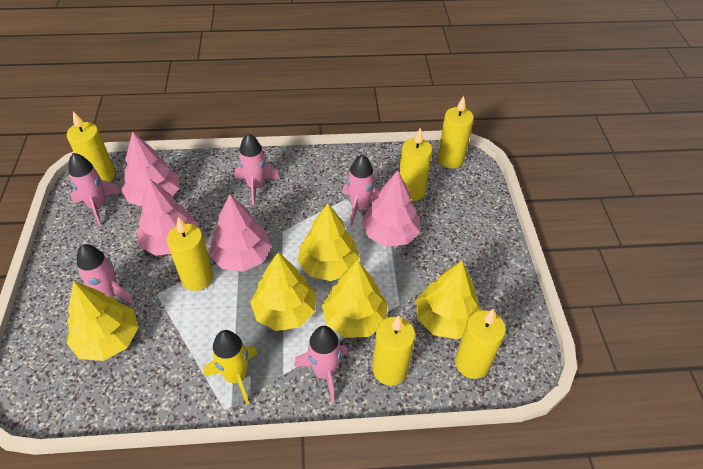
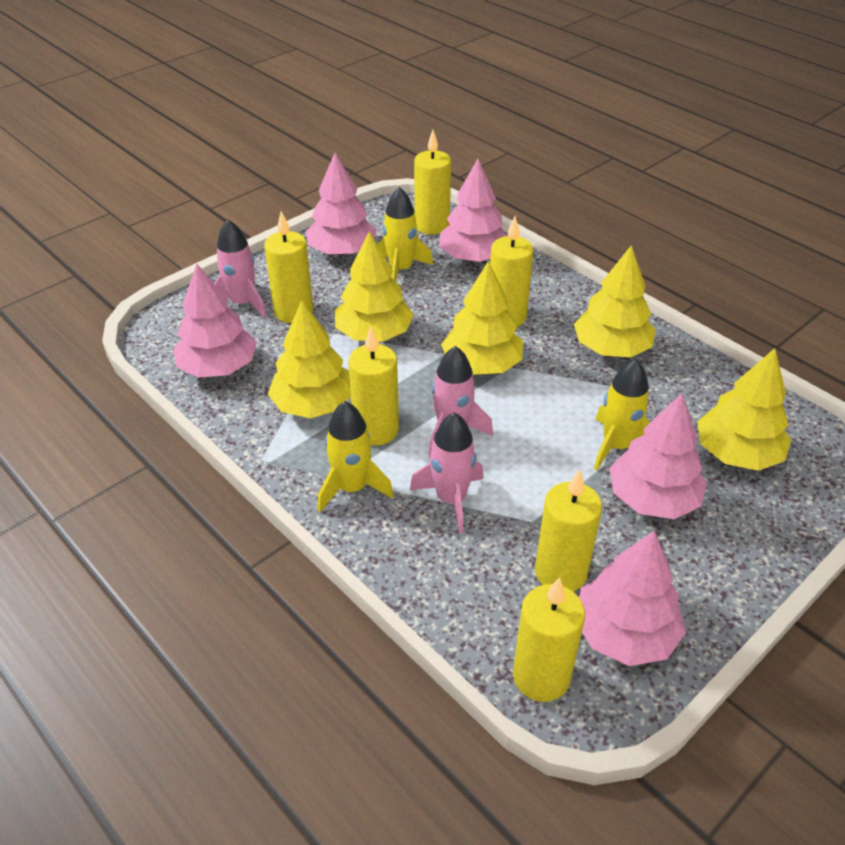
pink rocket: [68,153,121,226] [77,244,135,306] [235,133,280,206] [294,326,348,402] [343,154,380,226] = 5 -> [214,220,267,318] [410,412,484,533] [428,346,493,458] = 3
pink tree: [121,131,180,206] [137,178,198,256] [209,194,272,272] [362,170,420,247] = 4 -> [173,264,257,378] [305,153,377,255] [439,159,507,262] [579,531,686,666] [609,394,707,519] = 5
yellow rocket: [204,330,257,405] = 1 -> [318,401,394,512] [378,187,433,281] [594,359,650,471] = 3

